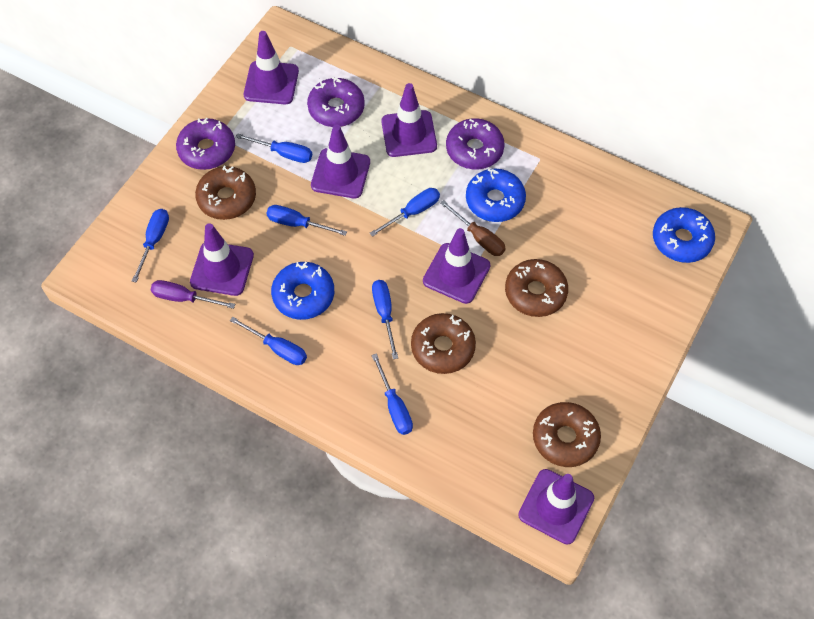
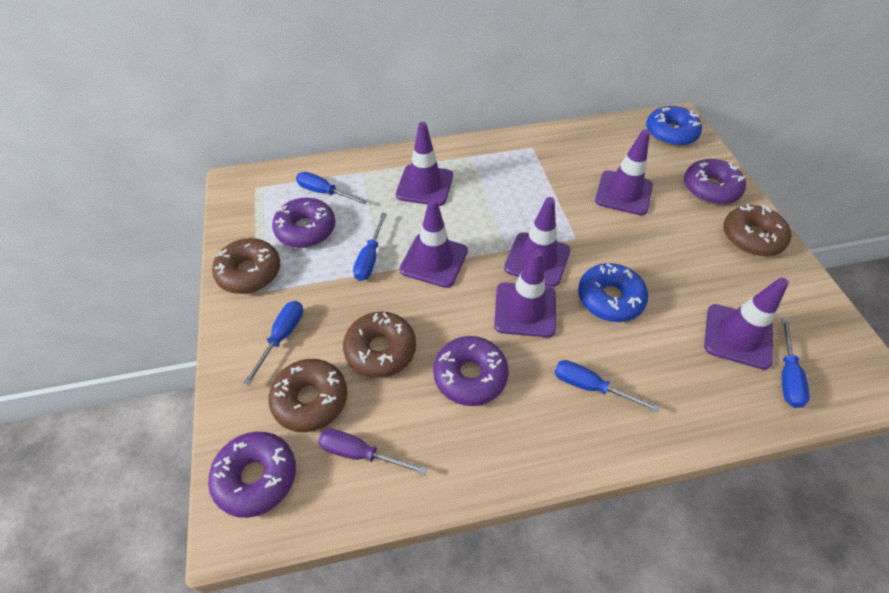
blue donut: [271,262,334,320] [466,169,526,222] [653,207,715,263] = 3 -> [578,263,648,322] [646,106,702,146] = 2
blue screwdriver: [132,209,169,283] [230,317,307,365] [236,133,312,163] [266,205,347,236] [370,188,440,237] [371,353,413,435] [372,280,398,359] = 7 -> [244,301,303,385] [296,172,367,204] [353,213,387,281] [554,360,659,412] [782,318,810,408] = 5
brown screwdriver: [440,200,506,256] = 1 -> none = 0
purple donut: [176,117,235,170] [307,77,365,127] [446,118,505,169] = 3 -> [208,432,296,518] [272,198,335,248] [433,336,509,406] [684,159,746,205] = 4

